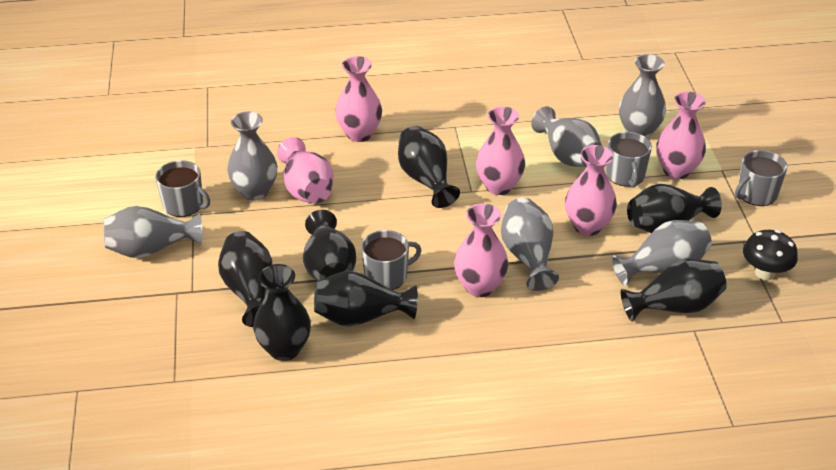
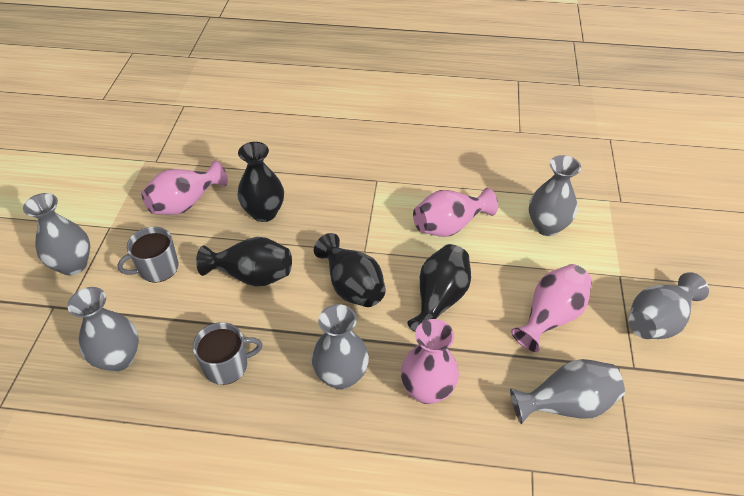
black mushroom: [743,230,798,280] = 1 -> none = 0
black vase: [218,231,272,327] [253,264,311,361] [303,210,356,281] [314,271,418,327] [398,126,460,208] [621,258,727,322] [627,184,722,233] = 7 -> [196,237,292,287] [237,142,284,222] [314,233,386,307] [407,244,471,332] = 4
grey mug: [155,160,210,217] [361,230,422,290] [606,132,652,187] [735,150,787,206] = 4 -> [118,227,178,283] [193,322,263,385] = 2
pink vase: [277,137,334,203] [335,56,382,142] [454,203,508,297] [476,106,525,195] [565,145,617,236] [656,91,706,179] = 6 -> [141,160,228,215] [401,319,459,404] [413,188,498,237] [511,264,592,352] = 4

